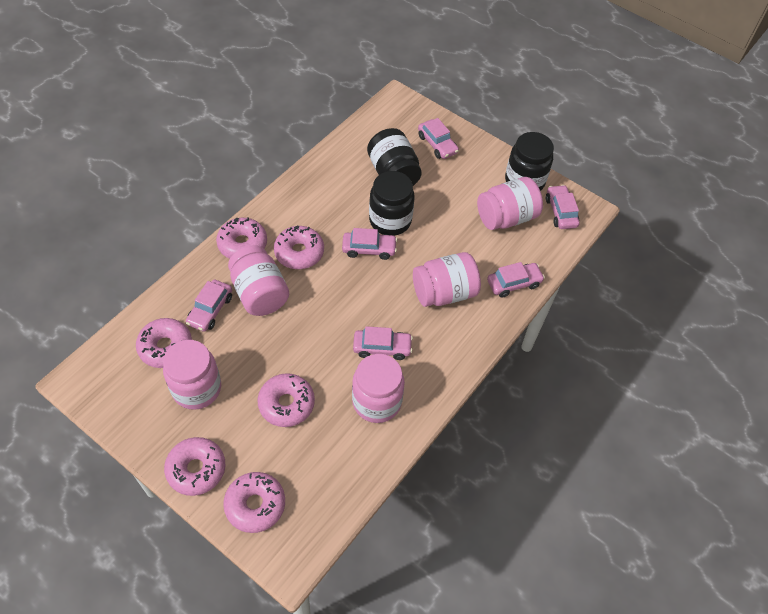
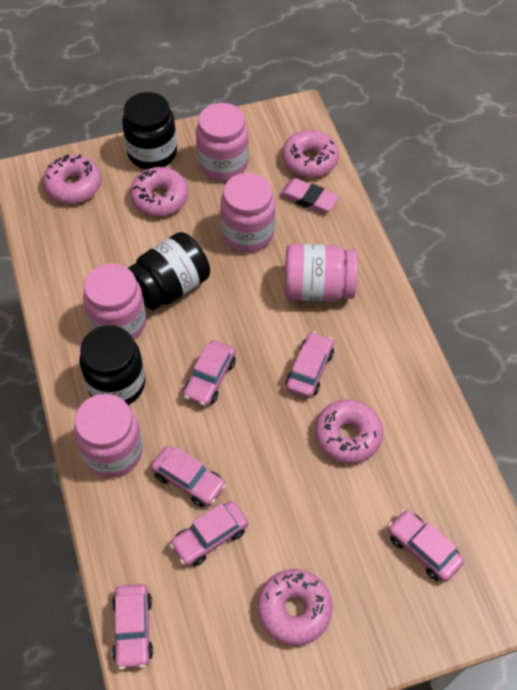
pink donut: [136,318,192,368] [164,437,226,496] [216,217,267,259] [223,472,285,533] [257,373,315,427] [274,225,324,269] = 6 -> [43,154,102,204] [130,167,189,217] [257,569,333,646] [282,130,339,178] [315,399,383,463] = 5
pink eraser: none = 0 -> [279,178,339,214] = 1

